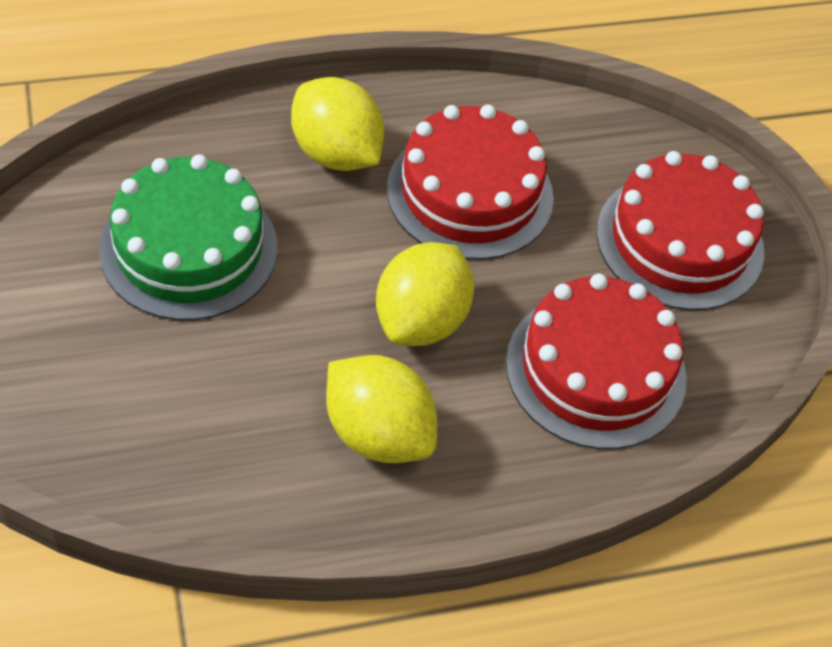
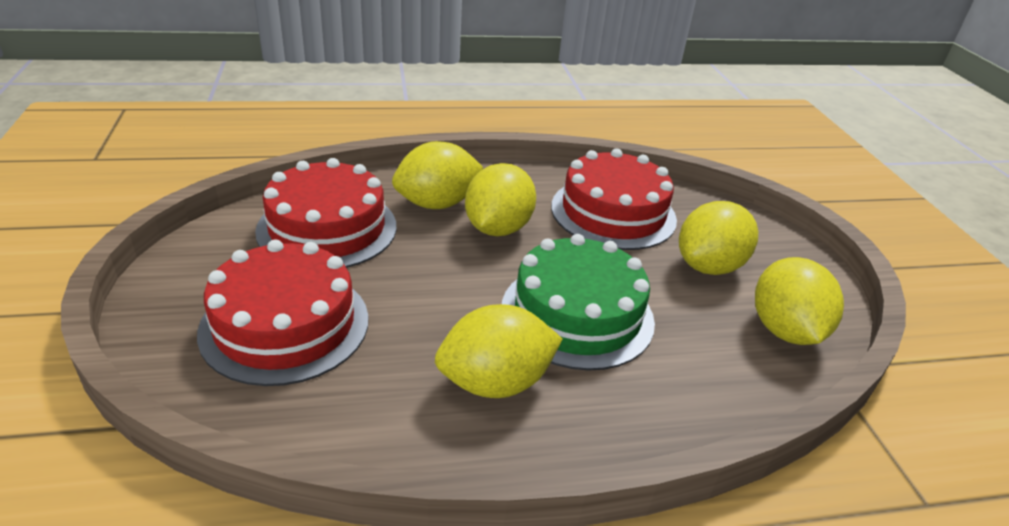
yellow lemon: [291,77,385,171] [326,355,437,463] [376,242,474,346] = 3 -> [392,141,483,209] [435,304,563,398] [465,163,536,236] [679,201,758,275] [755,257,844,345] = 5

